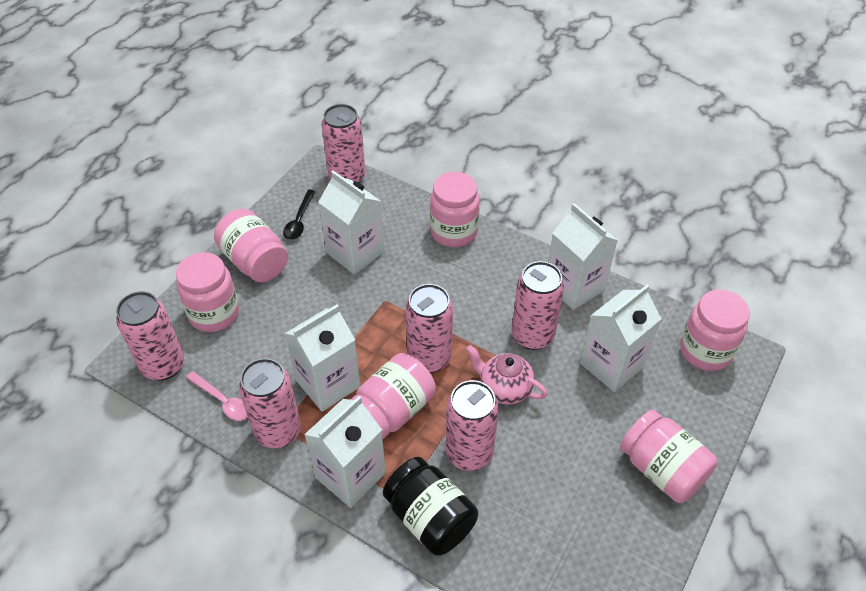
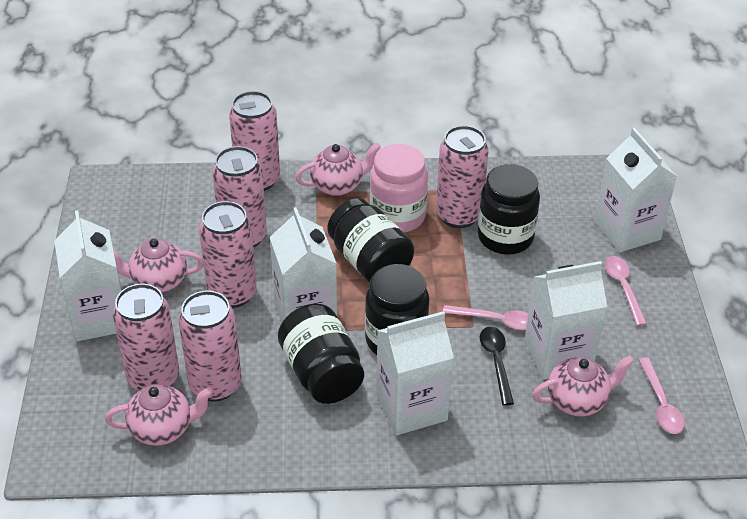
black jar: [383,457,478,555] = 1 -> [278,304,364,404] [327,198,414,282] [365,264,429,355] [478,164,540,255] = 4
pink jar: [176,252,239,332] [214,209,288,282] [350,353,436,439] [430,172,480,247] [620,410,718,503] [680,289,750,371] = 6 -> [370,144,428,233] = 1
pink spoon: [186,371,248,421] = 1 -> [443,305,528,330] [604,256,647,326] [639,358,685,434] = 3
pink teapot: [466,345,547,405] = 1 -> [105,385,213,446] [114,238,203,293] [295,143,381,196] [532,355,634,416] = 4

